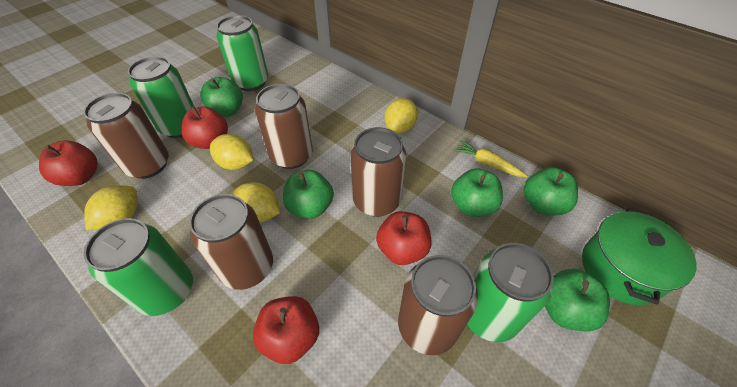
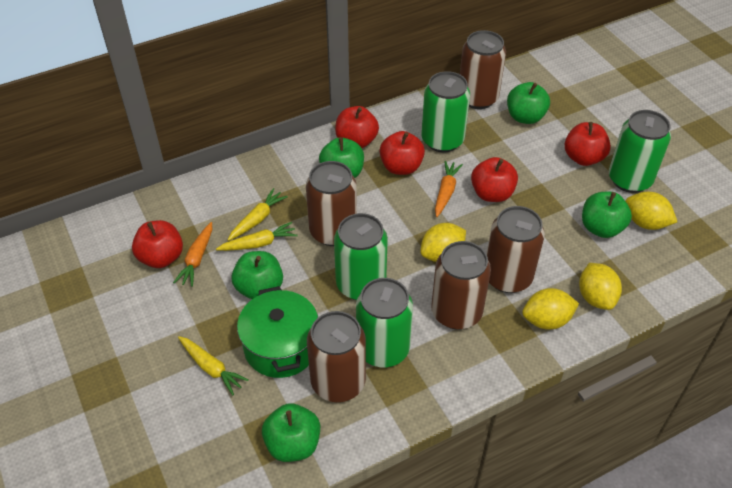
orange carrot: none = 0 -> [173,222,212,287] [435,161,463,217] = 2
red apple: [39,140,98,186] [181,106,228,149] [253,296,319,364] [376,211,431,265] = 4 -> [132,220,183,268] [335,106,379,148] [380,131,425,175] [471,157,518,202] [565,122,611,166] = 5
yellow carrot: [453,140,527,177] = 1 -> [178,336,249,395] [216,222,297,251] [228,188,288,241] = 3

